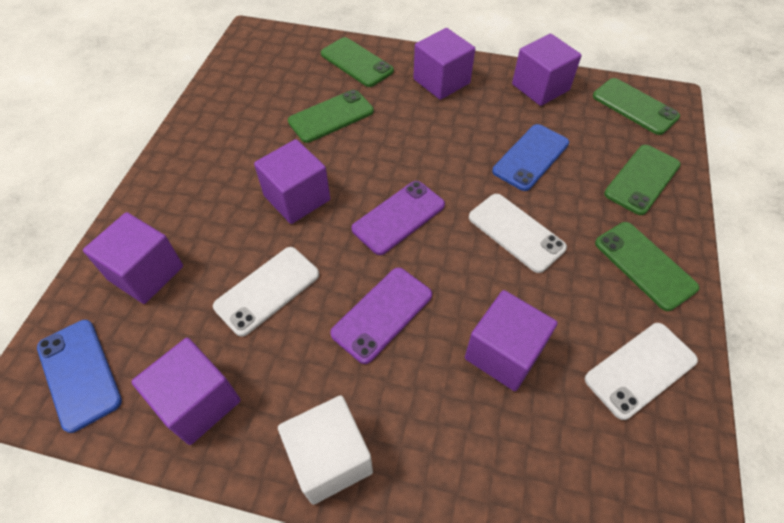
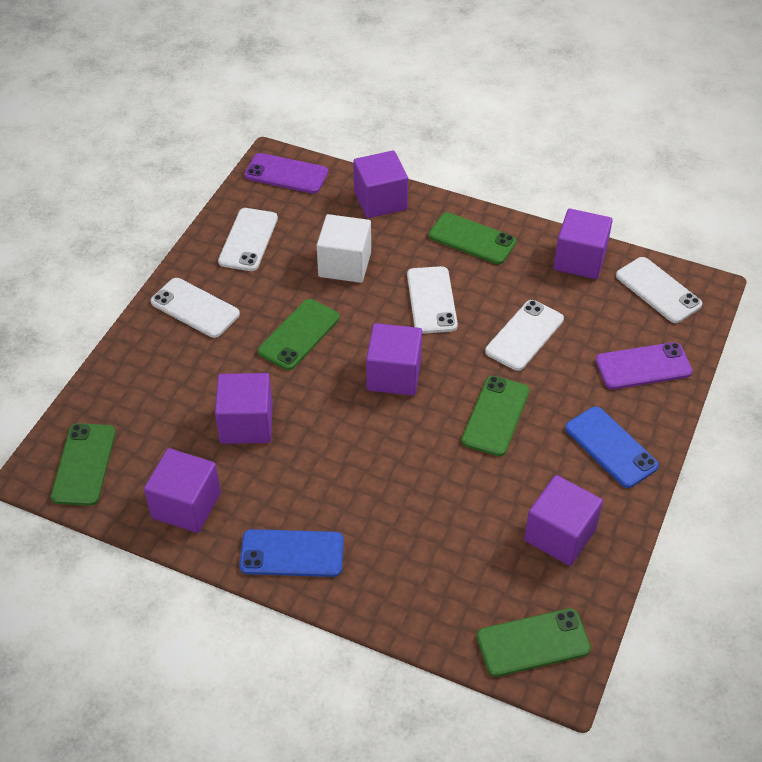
white phone: [213,247,319,337] [469,194,567,273] [585,323,698,420] = 3 -> [151,278,240,338] [218,208,278,271] [407,266,458,334] [485,300,564,371] [616,257,703,323] = 5

